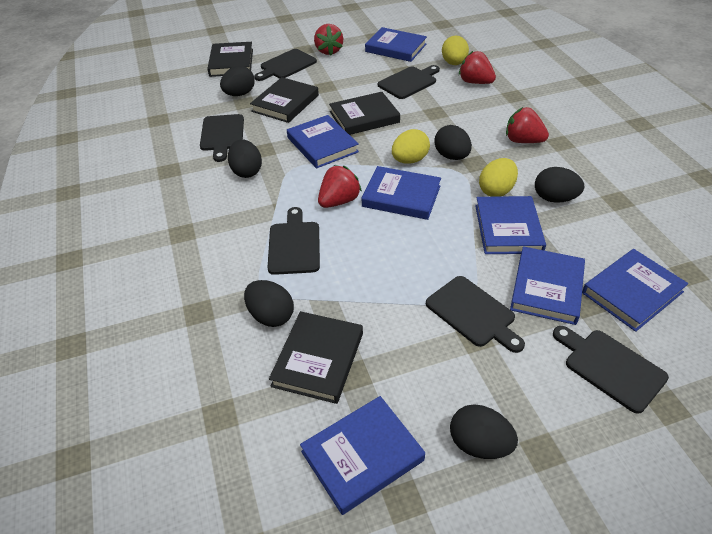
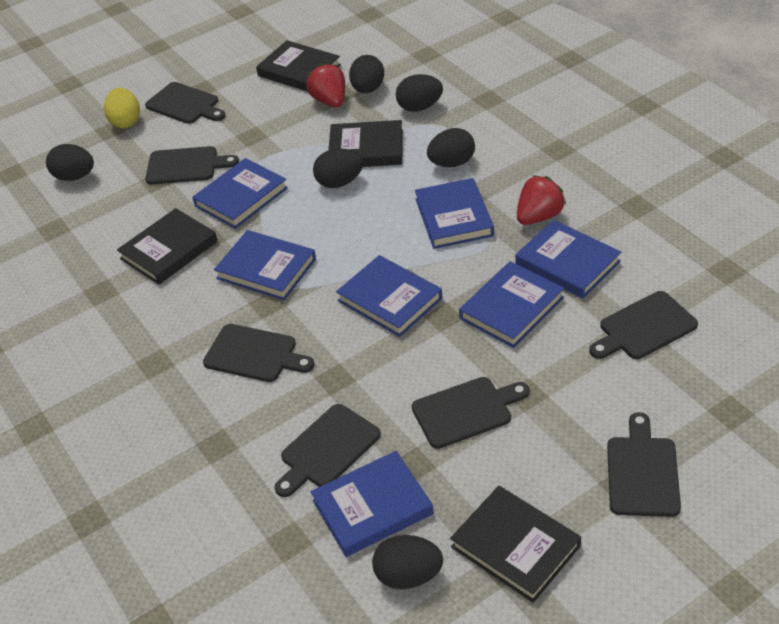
black cutting board: [200,114,244,162] [254,49,317,81] [267,207,320,275] [378,65,440,99] [426,276,525,353] [553,326,669,414] = 6 -> [145,82,226,124] [145,146,239,185] [203,324,315,382] [275,404,381,497] [412,377,530,449] [589,291,698,359] [607,412,681,517] = 7
red strawberry: [314,24,343,55] [318,165,362,208] [459,51,496,84] [506,107,549,143] = 4 -> [306,63,345,107] [517,175,566,225] = 2
yellow egg: [392,129,430,164] [442,35,469,65] [479,158,518,197] = 3 -> [104,88,140,128] = 1

